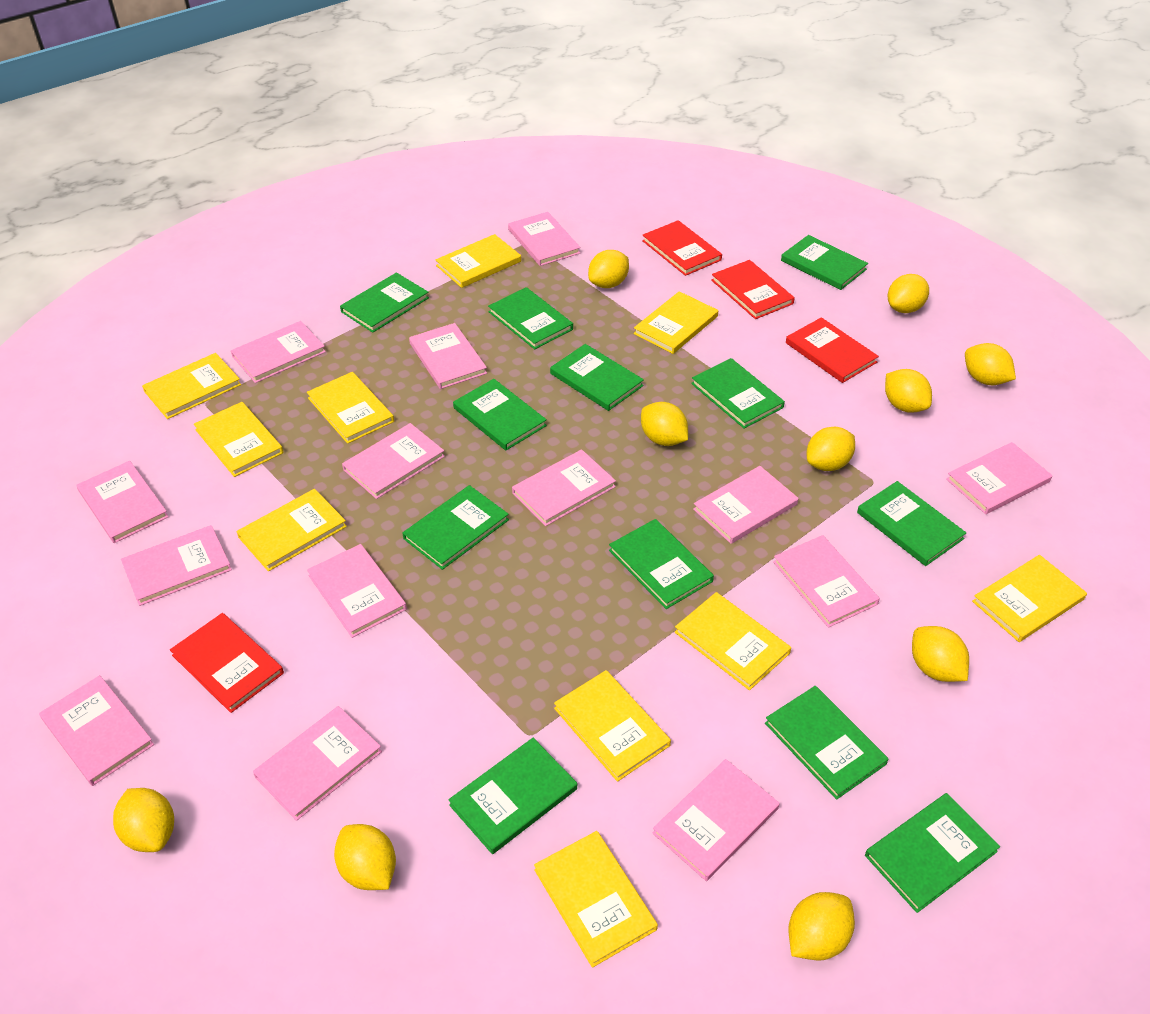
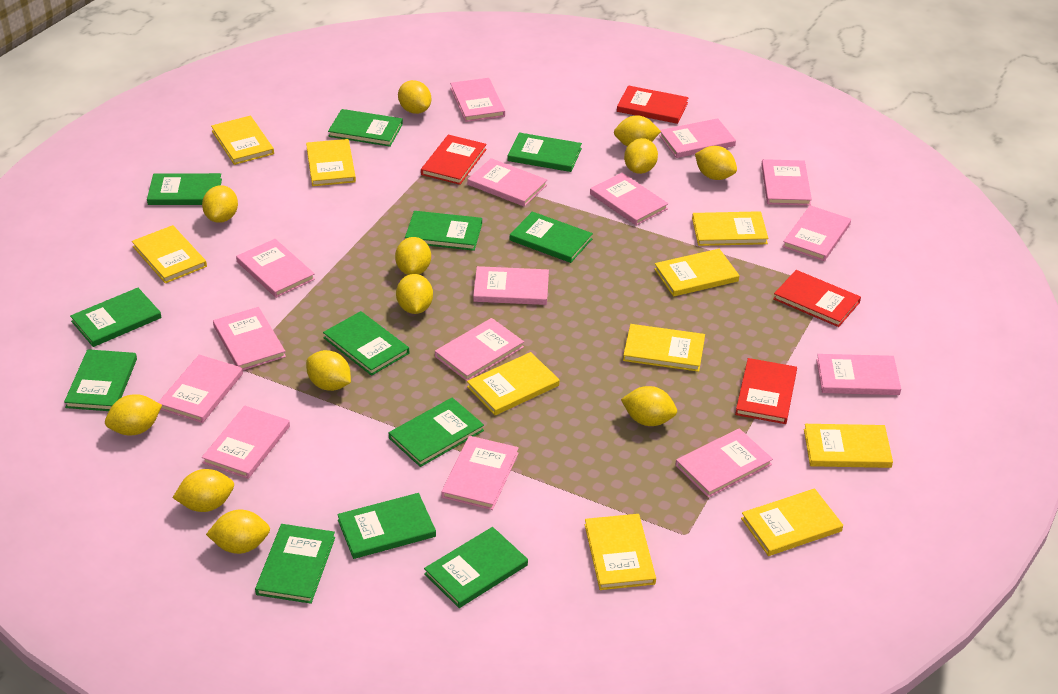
pink book: [39,675,154,786] [76,461,169,543] [121,525,232,606] [231,321,326,383] [253,706,382,821] [307,544,407,638] [342,423,445,499] [409,323,487,389] [508,212,580,266] [512,449,616,526] [653,759,779,881] [693,466,798,544] [773,535,880,628] [946,442,1052,514] = 14 -> [158,355,243,423] [202,406,290,479] [213,307,286,370] [236,239,315,298] [435,318,524,381] [441,436,519,510] [450,78,505,122] [467,158,547,207] [473,266,549,305] [590,173,668,226] [659,118,736,158] [675,428,773,498] [761,159,812,206] [782,205,851,261] [816,354,901,395] = 15
yellow lemon: [113,788,174,852] [334,824,396,890] [588,250,629,288] [641,402,688,446] [788,892,855,961] [807,427,855,471] [885,369,932,413] [888,274,929,313] [912,626,969,682] [965,343,1016,385] = 10 -> [105,394,162,435] [173,469,234,512] [202,185,238,223] [206,510,270,554] [306,350,351,391] [395,237,431,275] [396,274,433,314] [398,80,431,114] [614,115,661,146] [621,386,677,426] [624,138,658,174] [695,146,737,180] = 12

